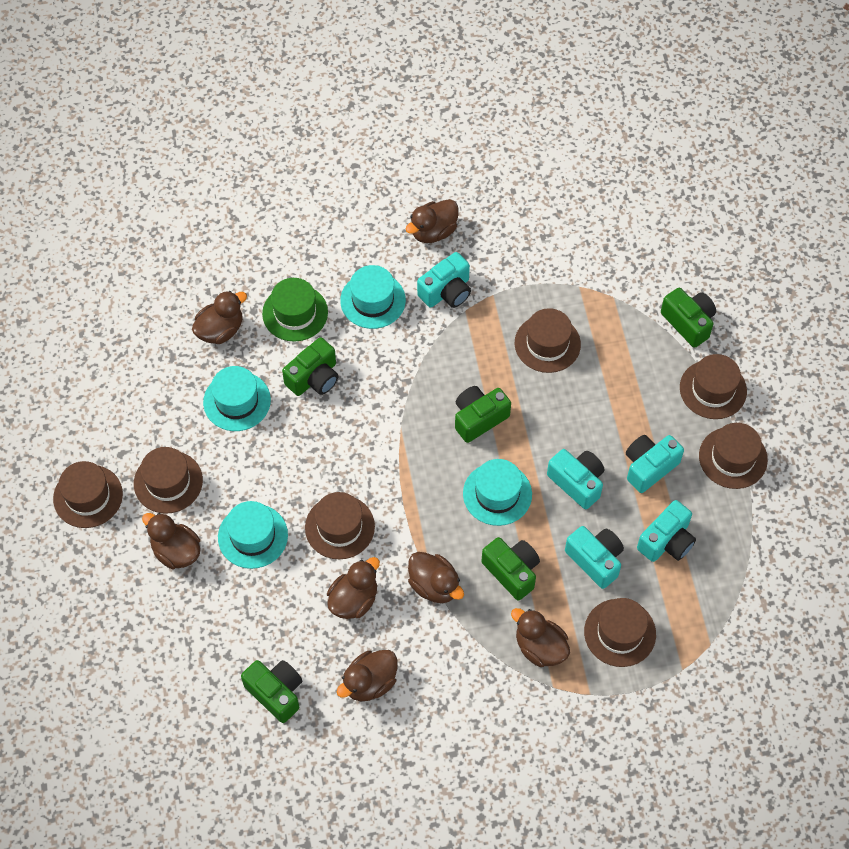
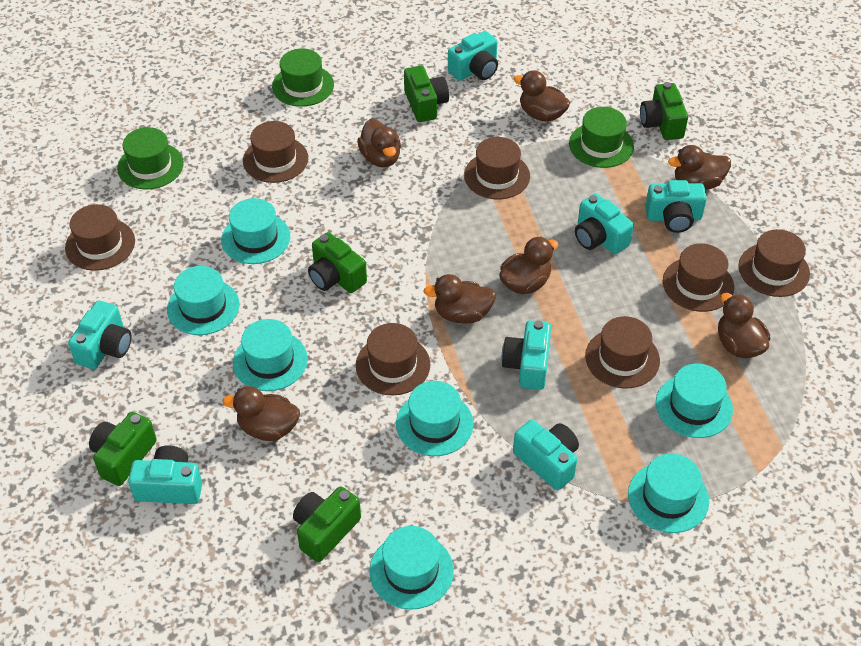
green hat: [262,278,328,342] = 1 -> [117,127,184,189] [272,48,334,107] [569,107,634,168] = 3
turquoise camera: [417,252,471,308] [547,449,604,509] [565,526,624,589] [626,435,684,493] [637,500,696,562] = 5 -> [68,300,132,369] [128,445,202,504] [448,31,498,81] [502,320,551,390] [513,420,579,490] [575,194,634,254] [645,180,707,233] = 7
turquoise hat: [203,366,271,431] [218,501,288,569] [340,265,406,329] [463,459,532,526] = 4 -> [167,266,239,335] [221,198,290,264] [233,319,308,391] [369,526,454,610] [396,381,473,456] [628,453,709,533] [656,363,733,438] = 7

